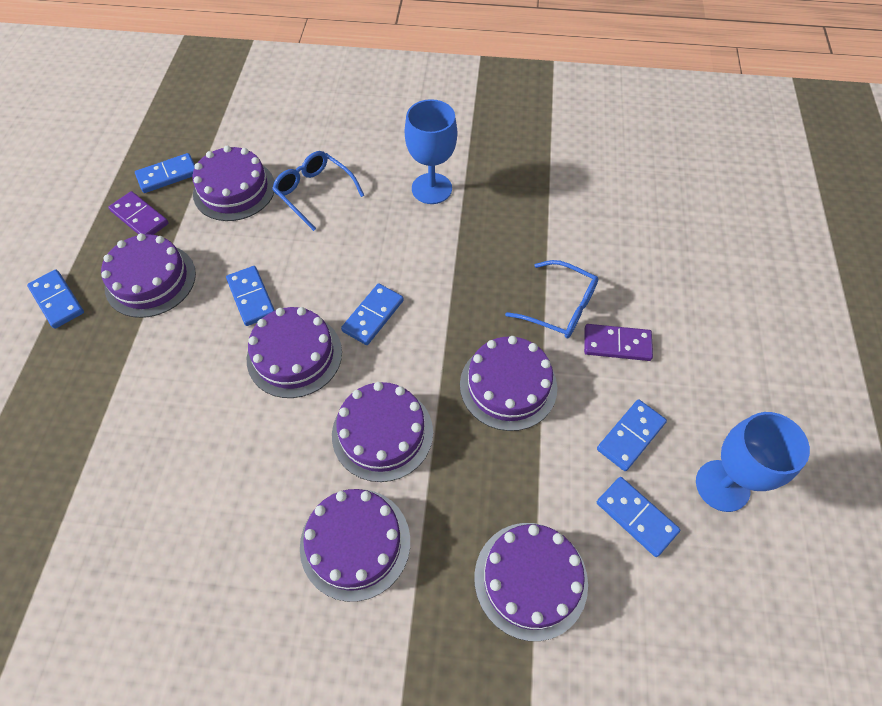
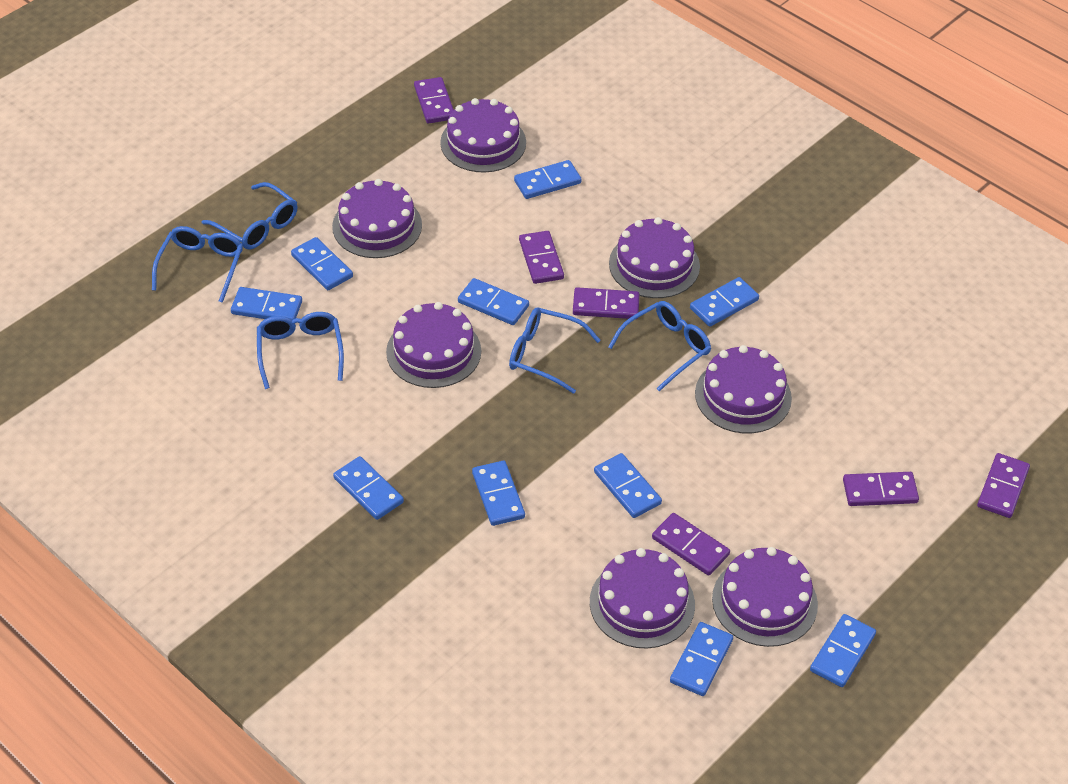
blue domino: [27,269,84,329] [135,153,195,193] [226,266,275,326] [341,284,404,345] [597,400,667,471] [597,477,680,557] = 6 -> [231,287,302,320] [291,237,353,290] [333,456,404,520] [458,278,529,325] [472,461,525,526] [514,160,582,199] [594,453,662,518] [670,622,733,696] [690,277,759,327] [810,614,876,687] = 10
blue glasses: [272,151,364,231] [505,260,598,338] = 2 -> [152,226,243,303] [202,182,298,250] [257,312,344,389] [509,307,601,394] [608,301,711,391] = 5
blue goblet: [405,99,457,204] [696,412,810,512] = 2 -> none = 0
purple domino: [109,191,169,235] [584,324,653,361] = 2 -> [414,77,454,124] [519,231,564,284] [573,287,639,319] [652,513,730,576] [843,472,919,506] [977,453,1030,518] = 6

